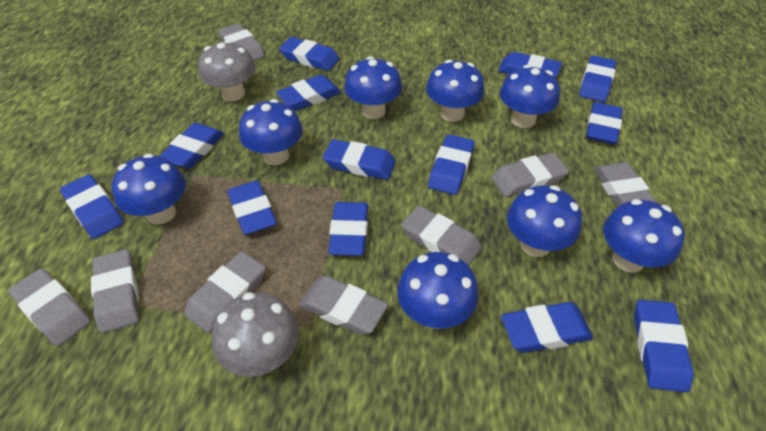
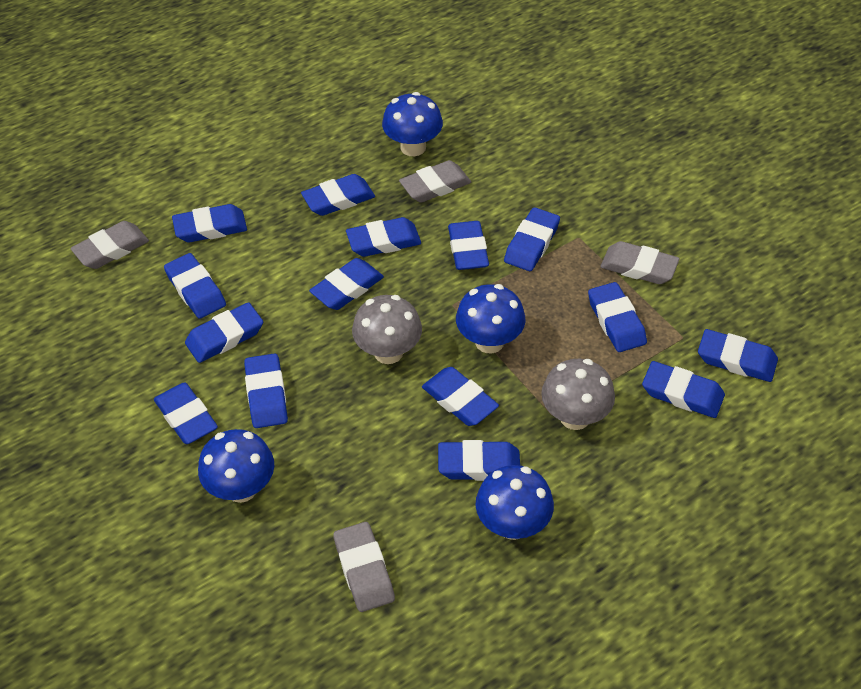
blue eraser: [60,175,124,239] [160,123,224,168] [228,181,277,235] [276,75,341,111] [279,37,339,71] [323,139,396,180] [328,202,368,256] [428,134,475,195] [498,52,562,77] [501,302,593,353] [579,55,616,102] [586,102,622,145] [634,300,693,392] = 13 -> [154,382,218,444] [164,253,226,319] [172,204,247,242] [185,302,263,363] [244,353,288,428] [301,174,375,216] [309,258,384,310] [346,217,421,257] [422,367,499,426] [438,440,520,481] [448,221,489,270] [504,207,560,271] [588,282,647,352] [642,361,725,418] [698,329,778,382] = 15
blue mushroom: [112,153,186,225] [239,99,303,165] [344,56,402,119] [397,252,479,329] [426,60,484,122] [500,65,560,128] [507,185,582,257] [603,199,685,273] = 8 -> [198,429,274,503] [382,92,443,156] [456,284,526,353] [476,465,554,540] = 4
grey eraser: [8,268,91,346] [91,249,139,333] [184,251,266,333] [218,23,265,61] [299,276,388,335] [401,206,482,266] [491,153,569,197] [593,162,657,207] = 8 -> [70,221,149,269] [333,522,395,612] [399,160,471,202] [601,241,680,284] = 4

